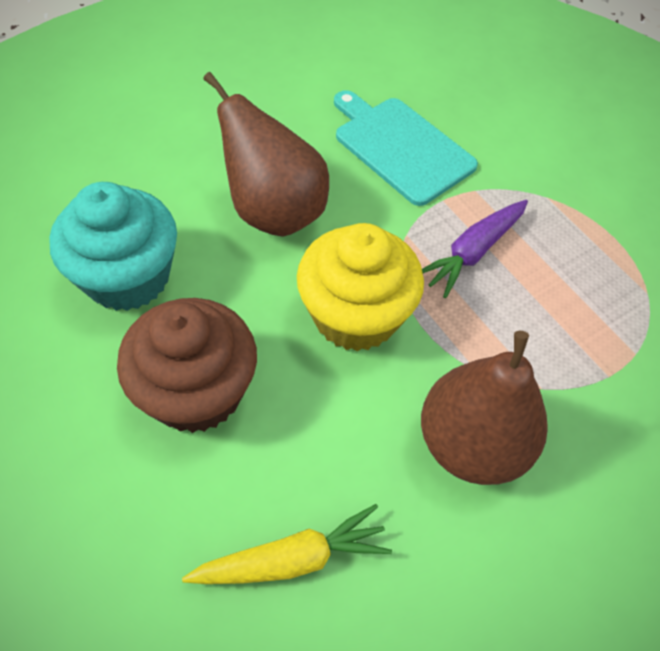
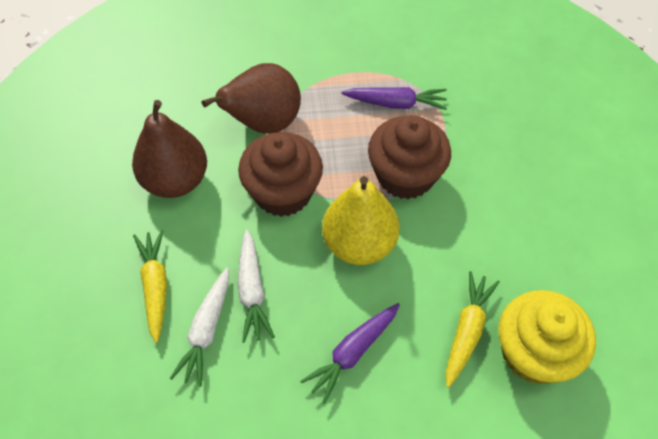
brown cupcake: [117,298,257,433] = 1 -> [238,132,323,217] [368,115,451,199] = 2
purple carrot: [422,200,528,298] = 1 -> [300,303,400,404] [341,87,447,110] = 2
turquoise cupcake: [49,182,177,311] = 1 -> none = 0
turquoise cutting board: [334,90,478,206] = 1 -> none = 0
white carrot: none = 0 -> [170,268,229,387] [238,229,275,343] = 2
yellow carrot: [182,504,392,584] = 1 -> [133,230,167,343] [446,271,500,388] = 2
yellow pear: none = 0 -> [322,176,400,265] = 1

